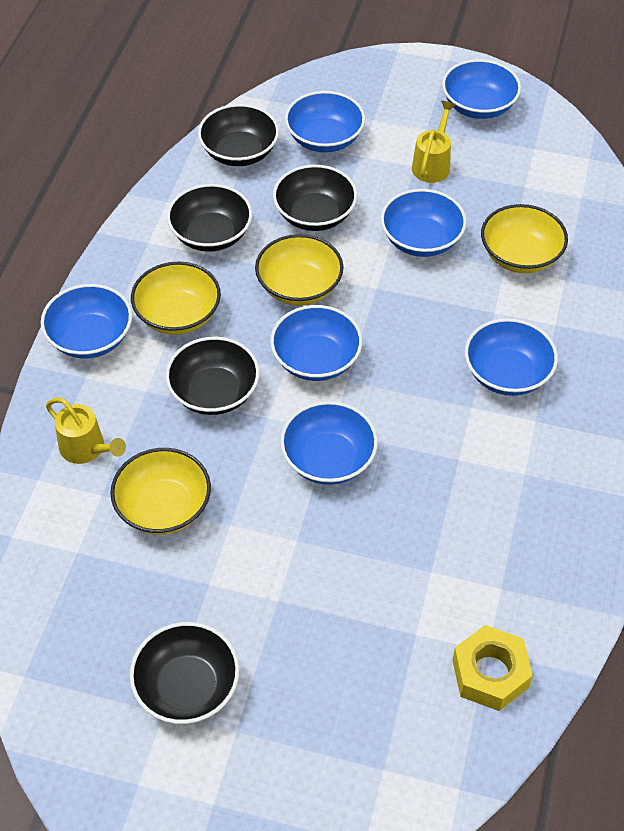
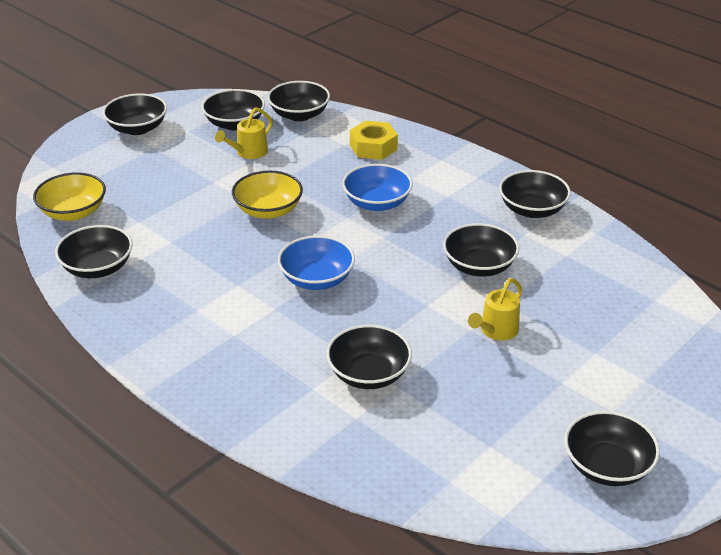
black bowl: [129,622,239,724] [165,337,260,415] [167,184,252,252] [198,104,279,166] [273,165,357,231] = 5 -> [55,225,133,278] [103,93,167,135] [201,89,265,130] [268,81,330,121] [326,325,412,389] [443,223,519,277] [499,170,571,218] [564,411,660,486] = 8
blue bowl: [41,284,132,358] [270,305,362,381] [280,401,378,485] [285,91,365,152] [381,189,467,257] [442,59,521,119] [465,318,558,396] = 7 -> [278,235,355,290] [342,164,413,211] = 2
yellow bowl: [110,448,211,535] [131,261,221,335] [255,234,344,305] [481,204,568,273] = 4 -> [33,172,106,221] [232,171,303,219] = 2

